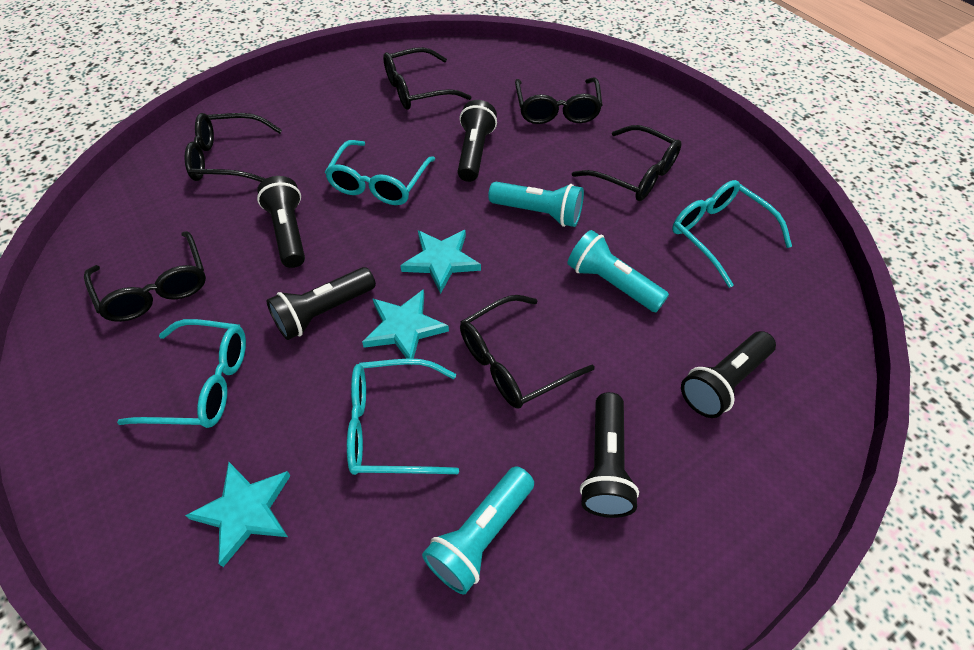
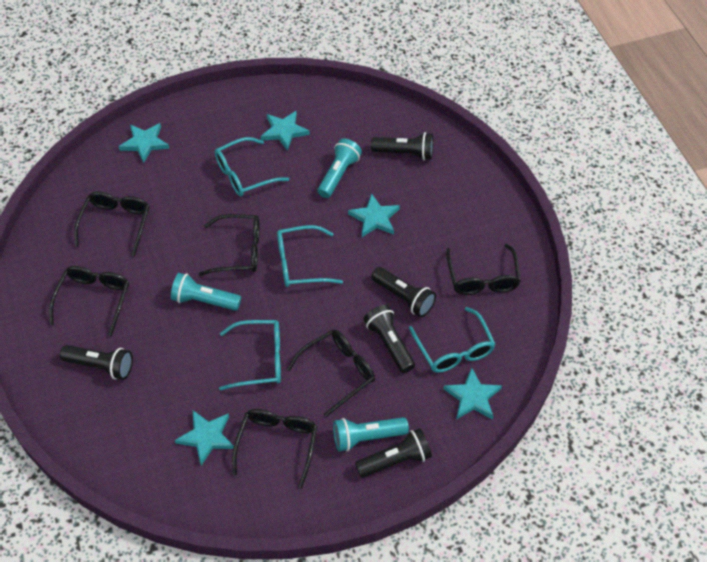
turquoise star: [185,462,291,567] [362,289,449,359] [400,230,481,294] = 3 -> [118,123,169,163] [175,411,234,466] [260,111,310,151] [348,193,400,237] [443,367,502,419] = 5

